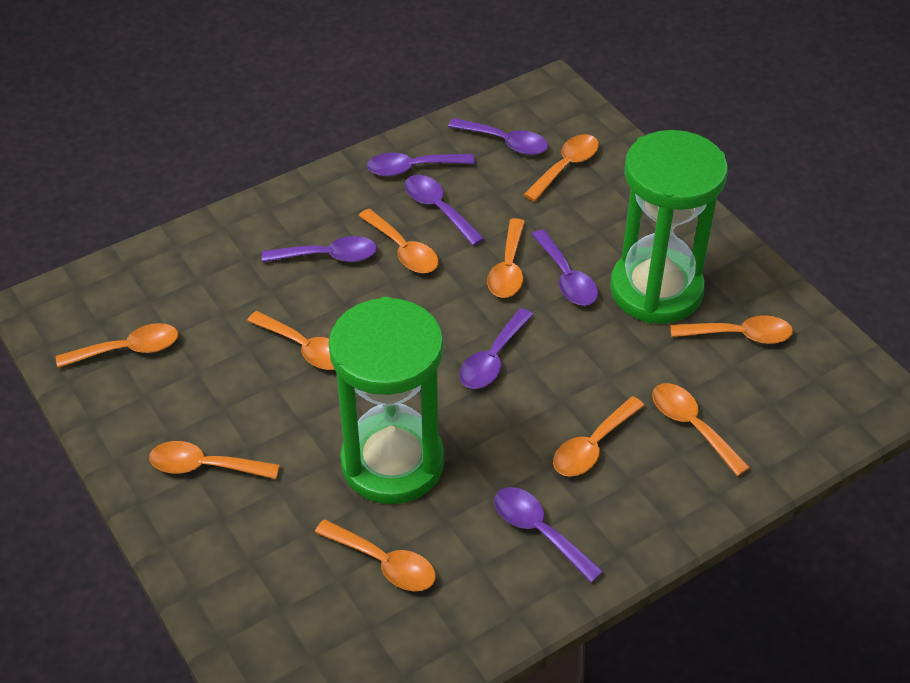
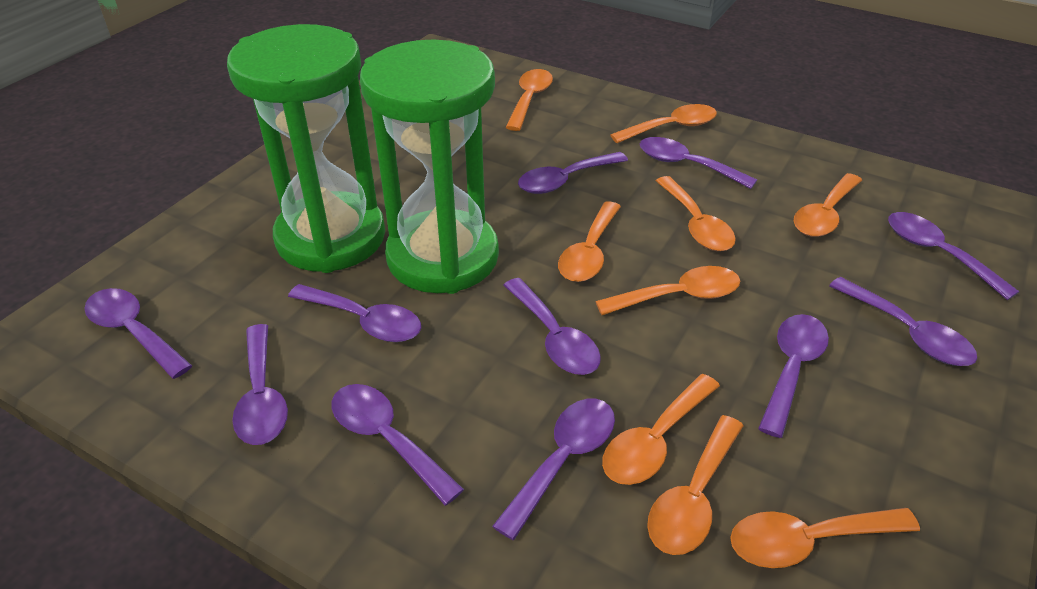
orange spoon: [56,323,178,368] [149,441,280,479] [247,311,335,370] [315,519,436,591] [358,209,439,273] [487,218,525,298] [524,134,599,202] [553,396,645,477] [652,383,750,476] [670,315,793,344] = 10 -> [505,69,553,131] [558,201,621,282] [595,266,740,315] [602,374,720,485] [610,104,717,143] [647,415,744,555] [656,176,736,251] [730,508,920,568] [794,173,862,237] = 9
purple spoon: [262,236,377,262] [367,152,475,176] [405,175,485,246] [448,118,548,155] [459,308,533,389] [494,487,604,583] [531,229,598,306] = 7 -> [84,288,192,379] [232,324,288,445] [288,284,421,342] [332,384,464,506] [492,399,615,540] [504,278,601,375] [518,152,628,194] [640,137,757,189] [758,314,829,438] [829,277,977,366] [888,212,1019,300] = 11

